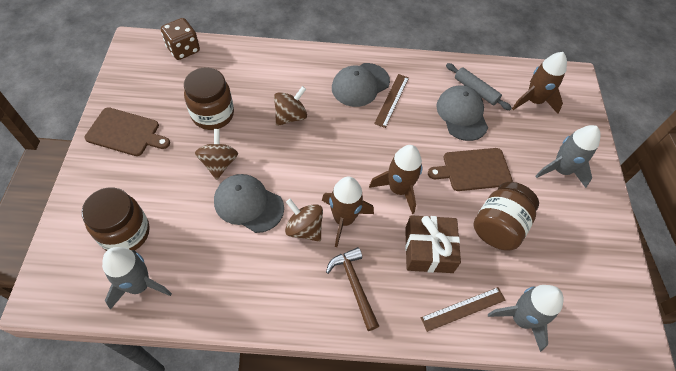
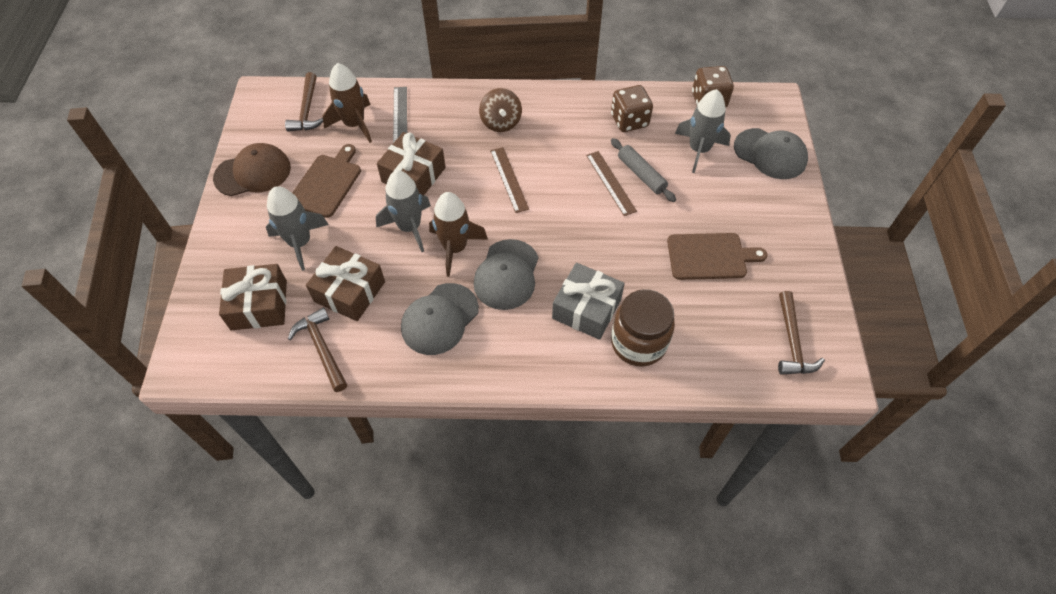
brown cap: none = 0 -> [213,143,291,196] = 1
brown dice: [161,18,200,60] = 1 -> [611,85,653,132] [692,66,734,107] = 2
brown gift: [405,215,461,273] = 1 -> [219,264,287,330] [306,246,385,321] [377,132,446,195] = 3
brown hammer: [326,247,379,331] = 1 -> [285,72,323,131] [288,308,347,392] [778,291,825,375] = 3
brown jar: [82,187,150,251] [184,67,234,130] [473,182,539,251] = 3 -> [611,289,675,367] = 1
brown rocket: [322,177,374,247] [369,145,422,214] [512,52,567,114] = 3 -> [323,63,372,143] [429,192,488,277] = 2
brown spinning top: [195,129,238,180] [274,86,307,126] [285,199,323,242] = 3 -> [479,88,522,132] = 1
grey gift: none = 0 -> [552,263,625,340] = 1
grey ruler: none = 0 -> [393,87,407,143] = 1

